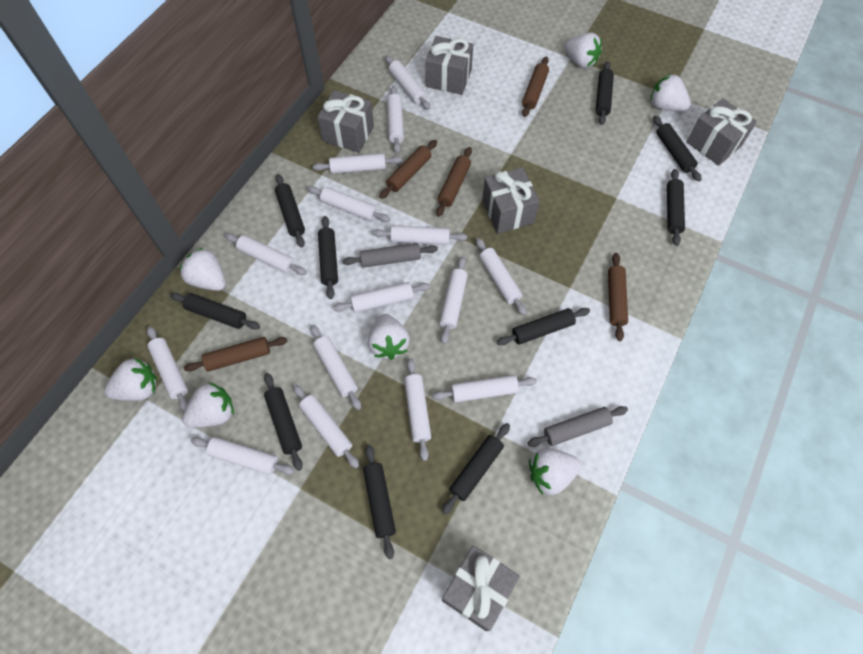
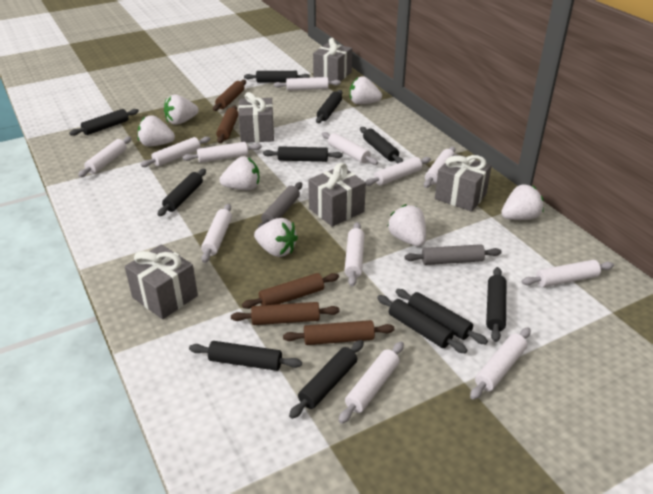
black rolling pin: [170,293,260,330] [264,373,303,471] [275,174,305,247] [318,216,338,299] [363,445,396,559] [442,423,510,514] [497,308,590,345] [596,61,614,125] [653,115,702,182] [667,169,685,246] = 10 -> [69,109,139,136] [158,169,206,216] [189,341,302,371] [244,71,310,83] [263,146,343,162] [289,340,364,419] [316,90,343,123] [360,127,403,163] [377,295,467,353] [396,289,488,344] [486,267,506,342] = 11
white rolling pin: [147,326,188,412] [191,437,295,475] [225,233,307,275] [293,385,359,468] [308,186,390,222] [310,325,361,410] [313,153,402,174] [333,282,430,313] [373,226,467,245] [385,55,430,110] [387,86,404,153] [404,358,431,461] [432,375,537,403] [439,256,468,344] [476,238,527,316] = 15 -> [78,137,132,177] [140,137,210,167] [183,142,262,163] [201,204,232,263] [274,77,341,91] [322,132,378,165] [339,342,404,424] [344,222,365,286] [365,157,431,186] [424,147,455,188] [470,327,531,400] [522,260,614,287] = 12

